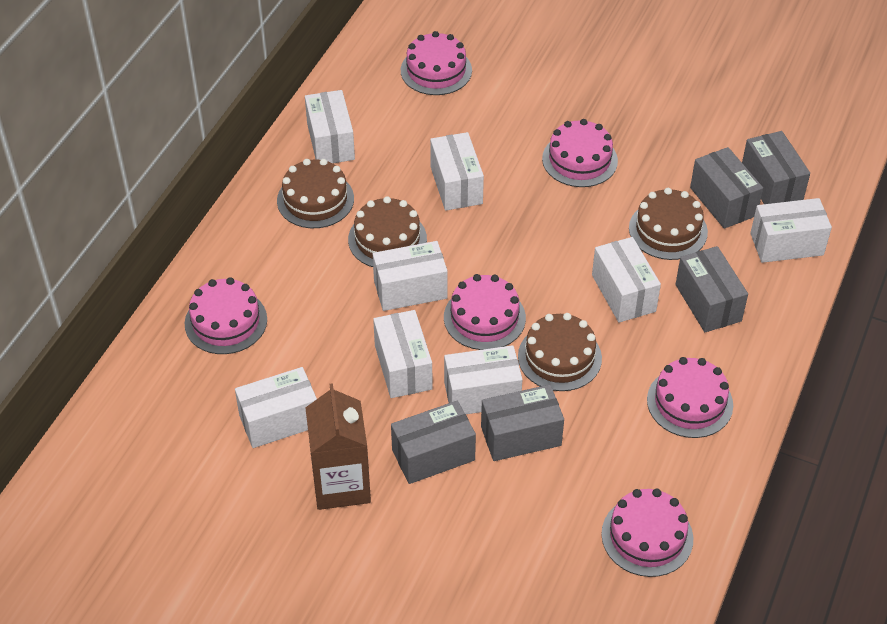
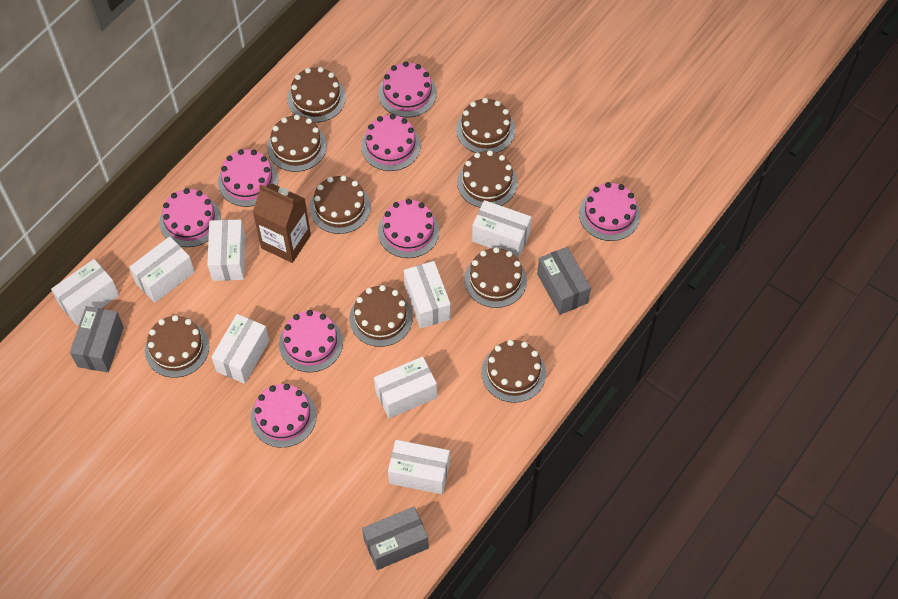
brown cake: [277,159,354,228] [348,196,427,267] [518,313,602,391] [629,188,708,260] = 4 -> [145,315,209,378] [267,115,327,172] [287,67,346,123] [310,175,371,234] [349,285,413,347] [456,98,515,153] [457,150,518,208] [464,247,527,308] [481,340,546,403] = 9
grey box: [391,401,476,484] [481,385,564,461] [676,246,748,332] [690,147,763,229] [742,131,810,204] = 5 -> [70,306,124,373] [362,507,429,570] [537,247,591,315] = 3
pink cake: [185,277,267,354] [401,31,472,95] [444,274,526,350] [542,119,618,187] [601,488,693,577] [647,357,733,438] = 6 -> [160,188,221,247] [218,149,278,207] [251,384,317,448] [279,310,343,372] [361,114,421,171] [378,62,437,117] [378,199,439,258] [579,182,640,241] = 8

